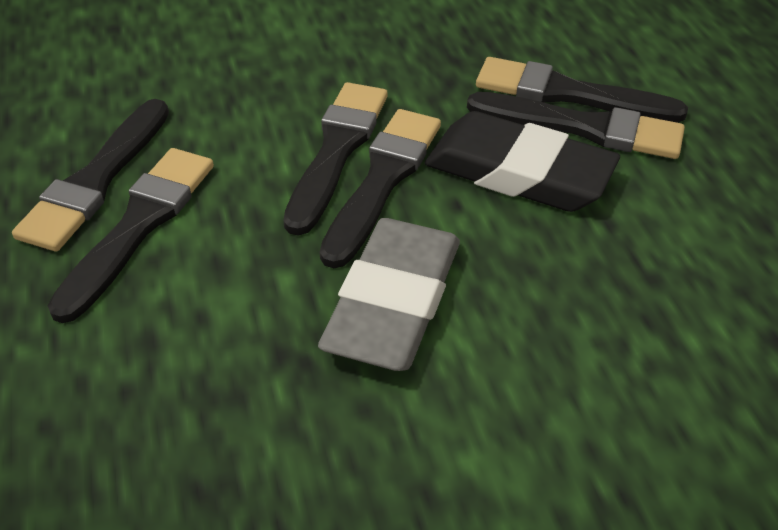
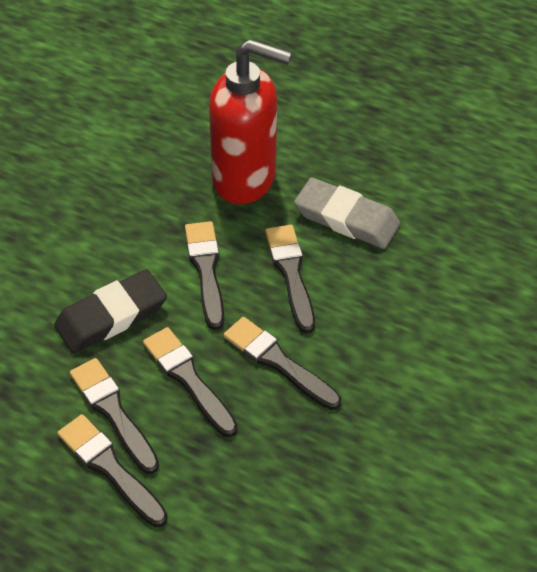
red soap dispenser: none = 0 -> [209,39,292,204] = 1

